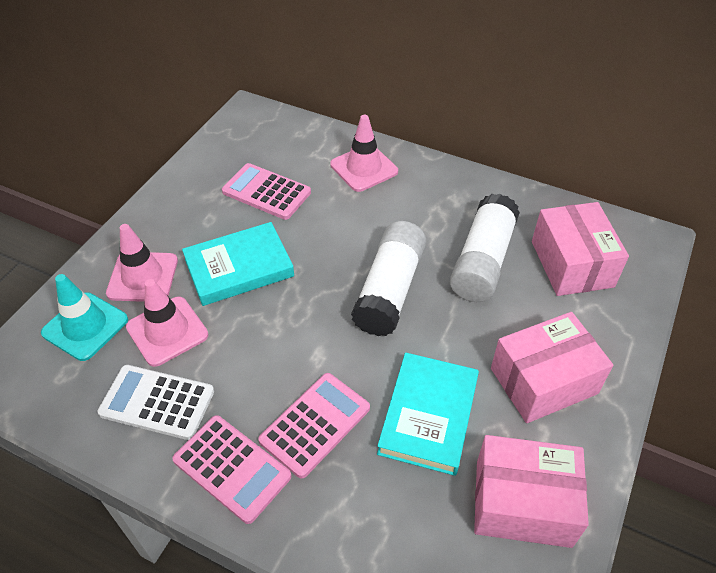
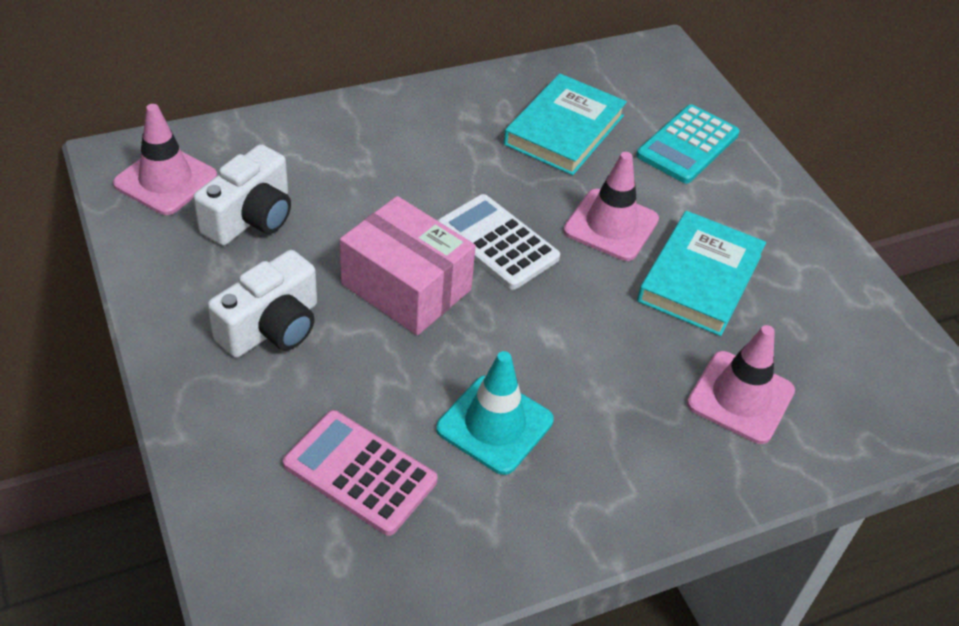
pink box: [474,435,589,548] [491,312,613,423] [532,202,629,296] = 3 -> [340,196,476,335] = 1
pink calculator: [172,415,291,524] [222,163,311,220] [258,373,370,479] = 3 -> [283,410,438,536] = 1
turquoise calculator: none = 0 -> [636,104,740,184] = 1
white camera: none = 0 -> [193,144,291,246] [208,250,317,358] = 2
white glue stick: [351,221,426,336] [450,194,520,302] = 2 -> none = 0

